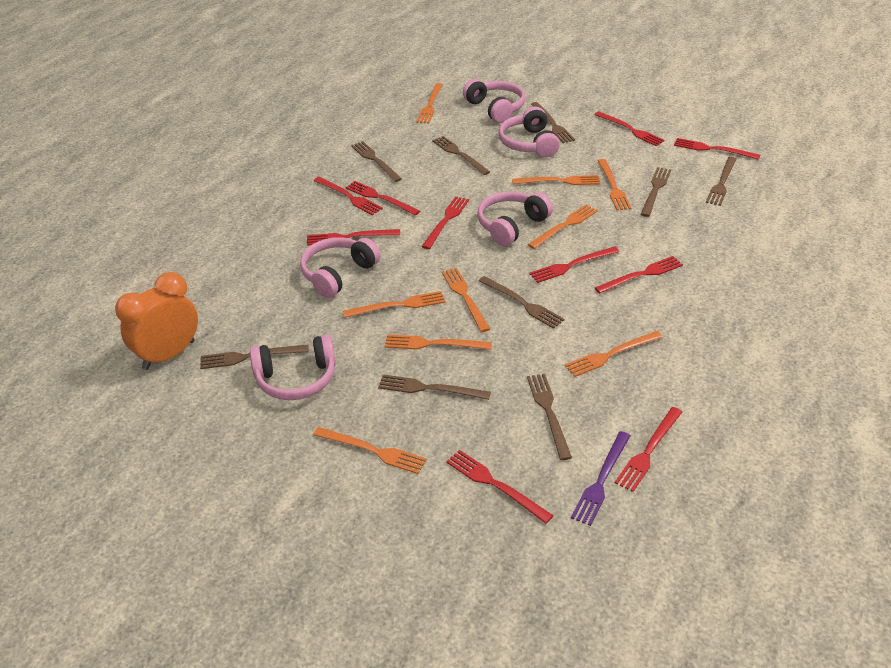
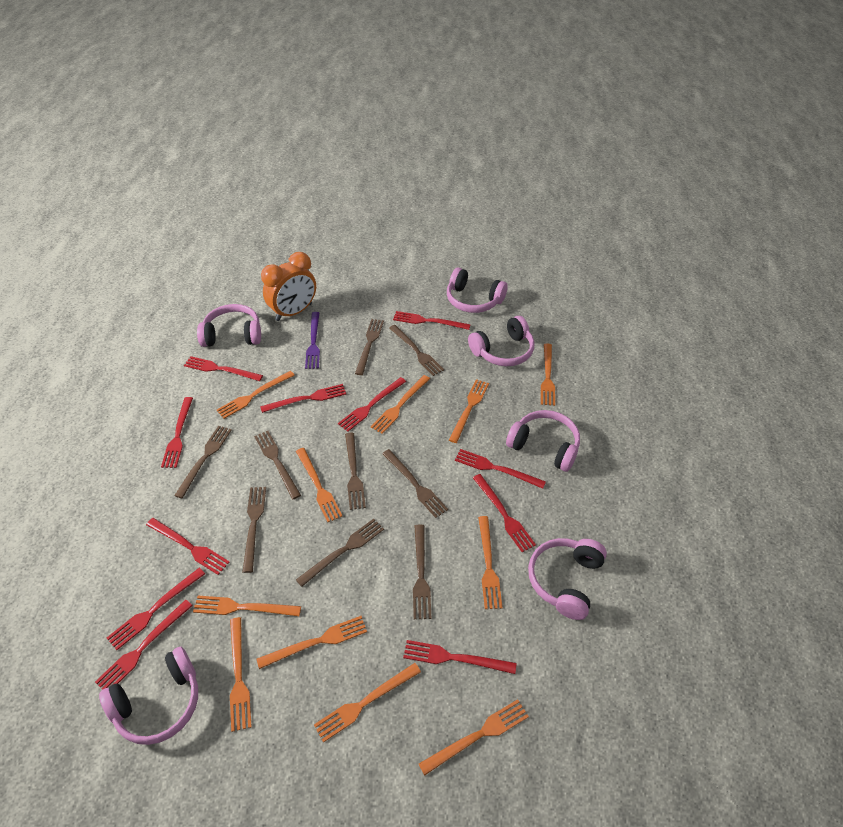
orange fork: [313,427,427,474] [343,291,445,318] [385,335,492,350] [416,83,443,124] [442,268,490,332] [512,175,600,185] [528,205,598,249] [565,331,663,377] [598,159,631,210] = 9 -> [193,596,301,616] [217,371,295,419] [230,617,252,732] [257,616,367,669] [296,448,343,522] [314,663,421,742] [371,375,430,434] [419,699,529,776] [449,379,489,443] [478,516,503,609] [541,344,555,406] = 11
pink headphones: [250,335,336,400] [300,237,380,298] [463,79,525,123] [477,191,553,246] [499,107,560,157] = 5 -> [99,647,198,745] [197,304,261,347] [447,268,508,313] [468,316,535,366] [506,410,580,472] [528,538,607,620] = 6
red fork: [307,229,400,246] [314,177,383,215] [345,181,420,215] [421,196,469,249] [446,450,554,524] [529,246,619,283] [594,111,665,146] [595,256,683,294] [615,407,682,492] [674,138,760,160] = 10 -> [95,600,193,690] [107,568,205,650] [146,518,230,575] [161,397,193,468] [184,356,263,381] [260,384,346,413] [338,377,406,432] [393,311,471,330] [403,640,517,674] [455,449,546,489] [473,474,536,552] = 11

